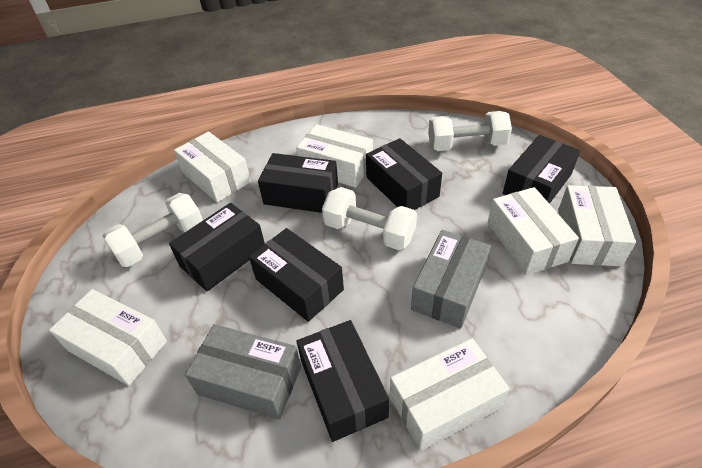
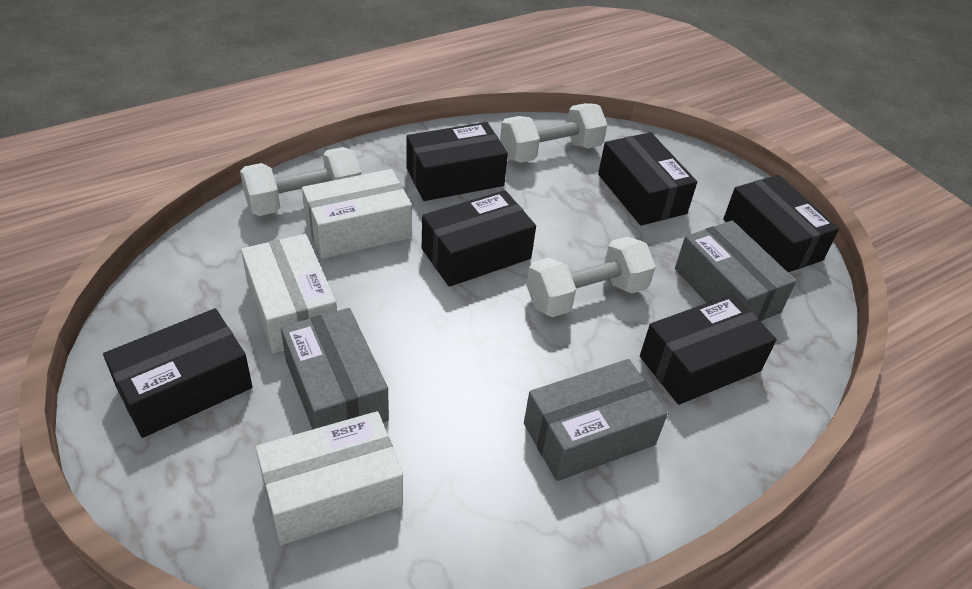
grey box: [185,324,301,420] [411,230,491,329] = 2 -> [281,308,389,430] [524,359,668,481] [675,220,796,322] = 3
white box: [49,289,167,386] [174,131,251,203] [296,124,373,188] [390,338,510,451] [487,187,579,275] [558,185,636,266] = 6 -> [241,234,337,354] [256,411,403,545] [302,169,412,259] = 3

